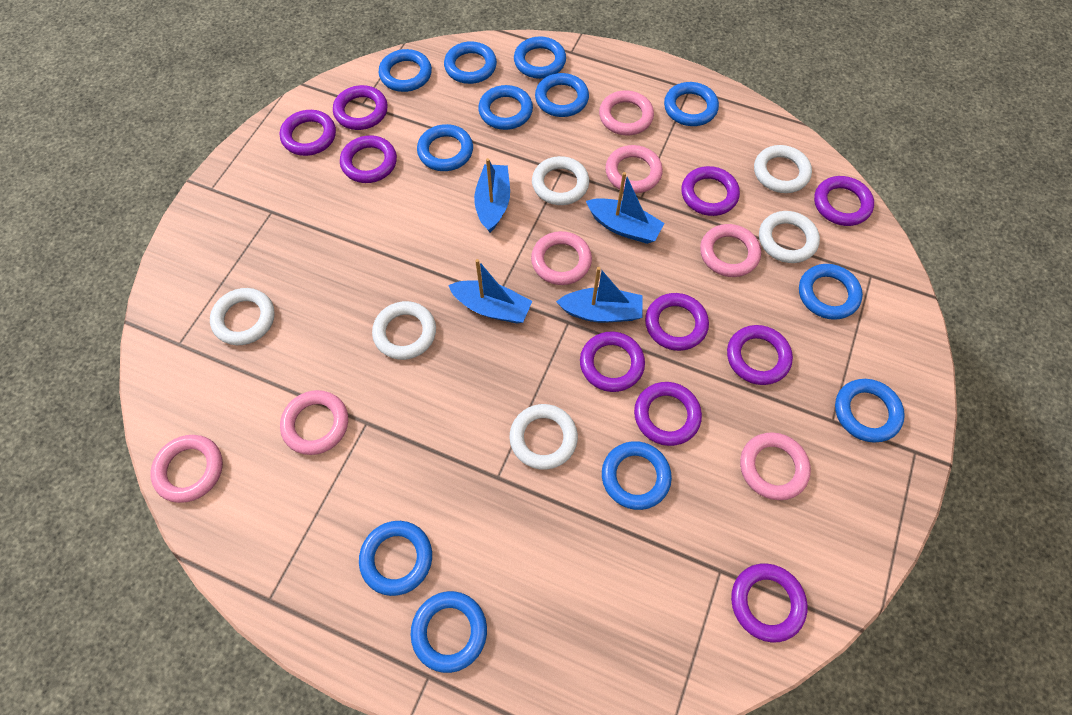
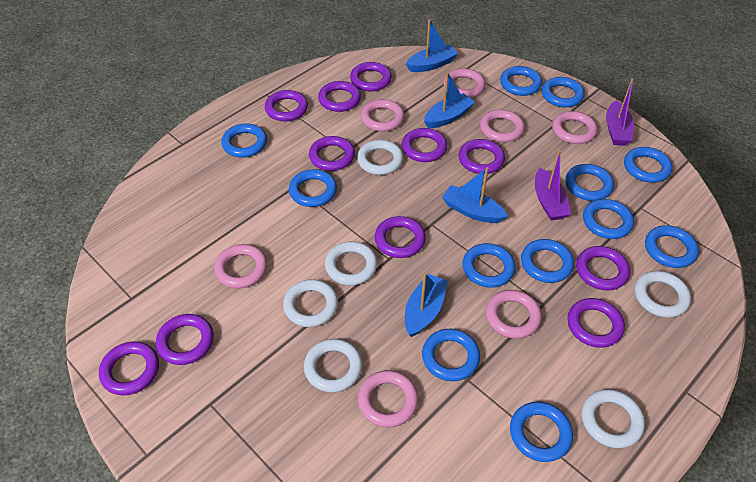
purple boat: none = 0 -> [535,149,571,220] [606,78,634,146] = 2
purple ring: [280,110,336,156] [333,85,388,130] [340,135,397,183] [580,332,645,392] [634,382,702,446] [645,293,709,351] [681,166,740,216] [727,325,793,385] [731,563,808,642] [814,176,874,226] = 10 -> [99,341,159,395] [156,314,214,365] [265,90,308,121] [309,136,355,171] [318,81,361,112] [350,62,392,91] [375,216,426,258] [402,128,447,162] [459,139,505,174] [567,298,625,348] [576,246,630,291] = 11

